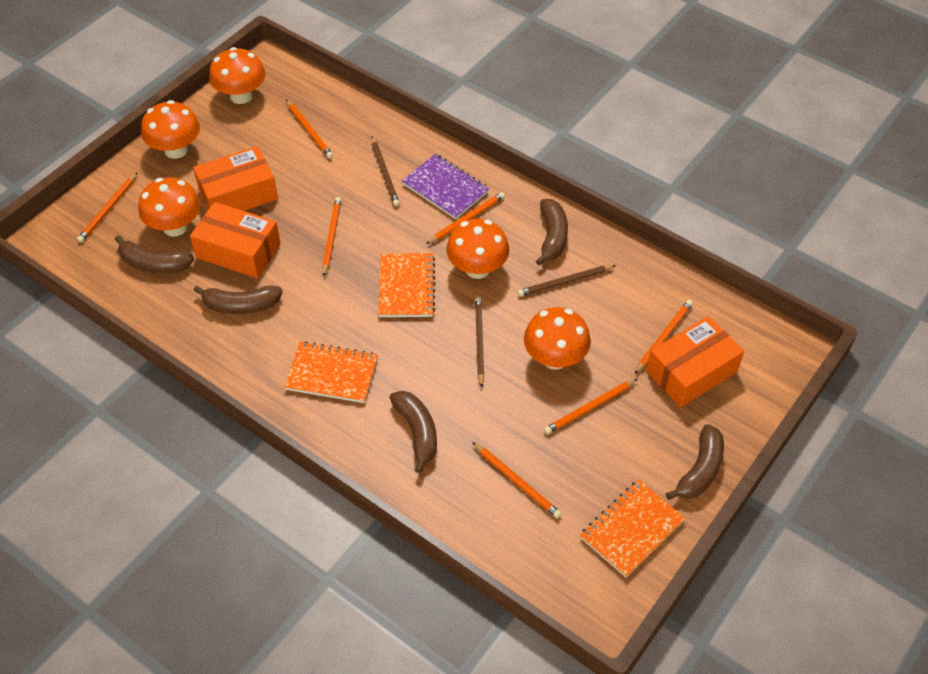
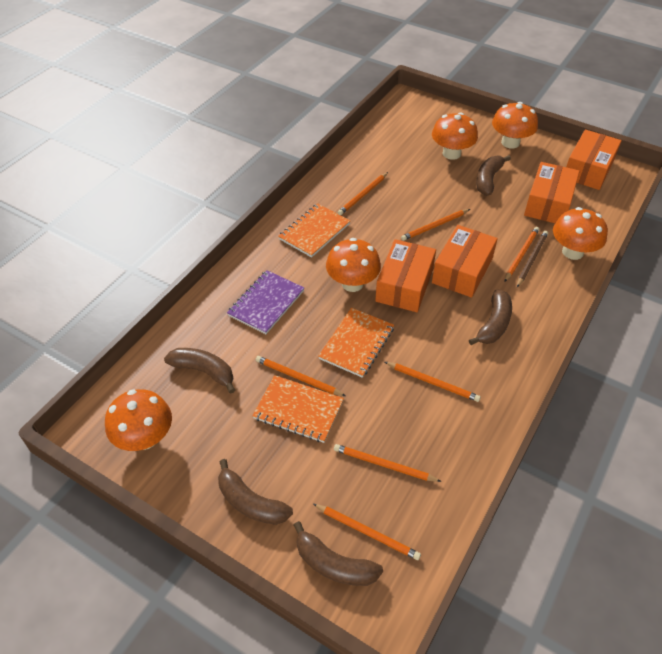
brown pencil: [371,136,400,206] [475,297,484,388] [517,265,616,297] = 3 -> [517,231,548,287] = 1
orange box: [190,202,281,278] [193,146,278,211] [646,316,744,407] = 3 -> [375,239,436,312] [432,225,498,298] [524,162,580,223] [566,130,622,190] = 4

